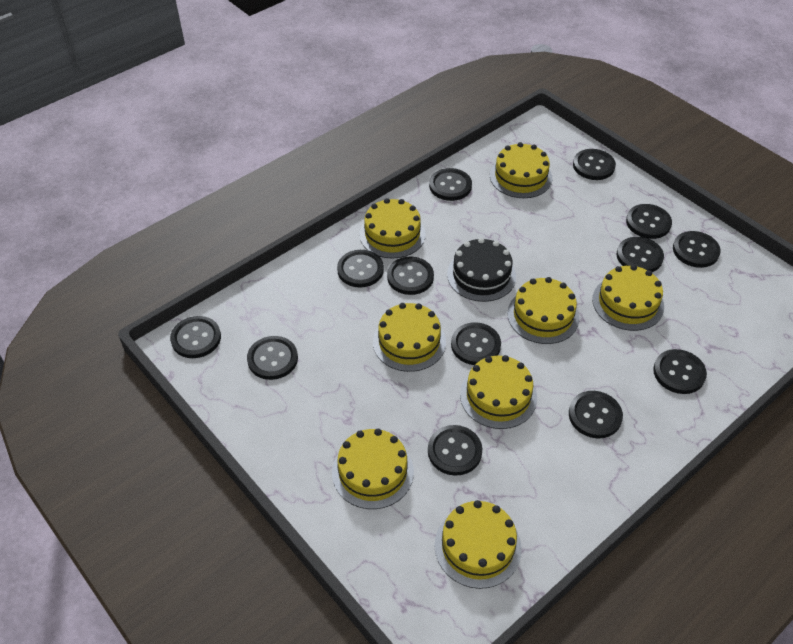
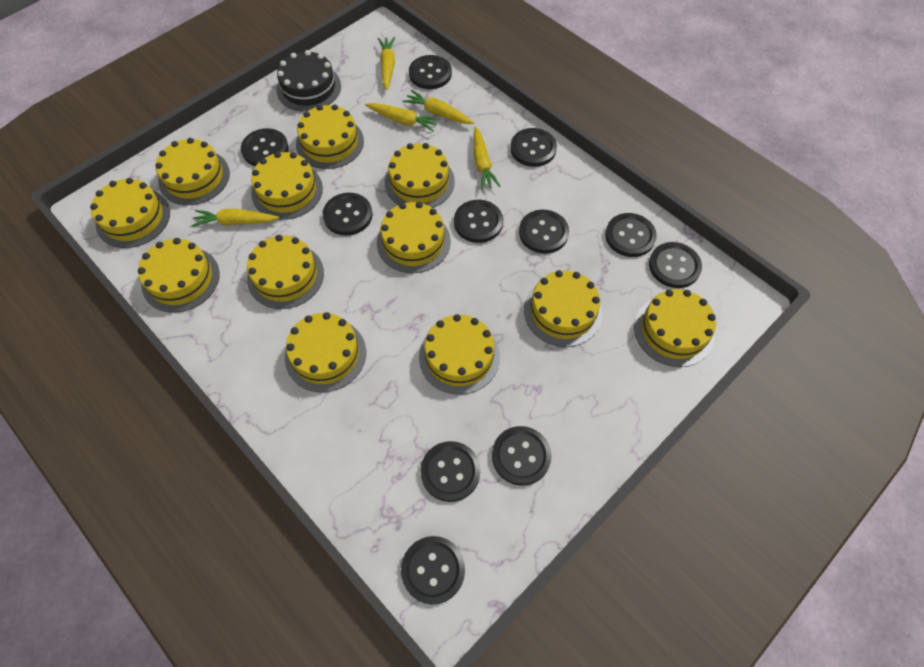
black button: [170,316,221,358] [247,336,298,380] [337,250,384,288] [387,257,434,295] [428,425,482,476] [429,168,472,201] [451,322,501,365] [569,391,623,438] [573,149,616,180] [617,237,664,272] [626,204,672,239] [653,349,707,394] [673,231,721,268] = 13 -> [241,128,289,166] [323,193,372,235] [401,536,465,604] [409,55,452,89] [421,441,480,502] [454,200,503,243] [492,426,552,486] [510,128,557,167] [519,210,569,254] [605,213,657,257] [649,242,702,288] = 11
yellow cake: [332,429,414,509] [359,198,426,259] [373,303,446,372] [434,500,522,589] [460,355,537,429] [490,142,552,198] [507,277,579,344] [592,265,664,331] = 8 -> [90,178,170,248] [138,238,220,313] [155,138,230,205] [247,235,324,309] [251,152,323,220] [285,312,366,393] [296,104,364,169] [377,202,451,273] [385,143,455,208] [419,314,500,395] [524,270,602,347] [634,289,716,367] = 12
yellow carrot: none = 0 -> [192,209,279,227] [365,103,440,131] [378,37,395,90] [403,90,475,124] [474,127,501,190] = 5

